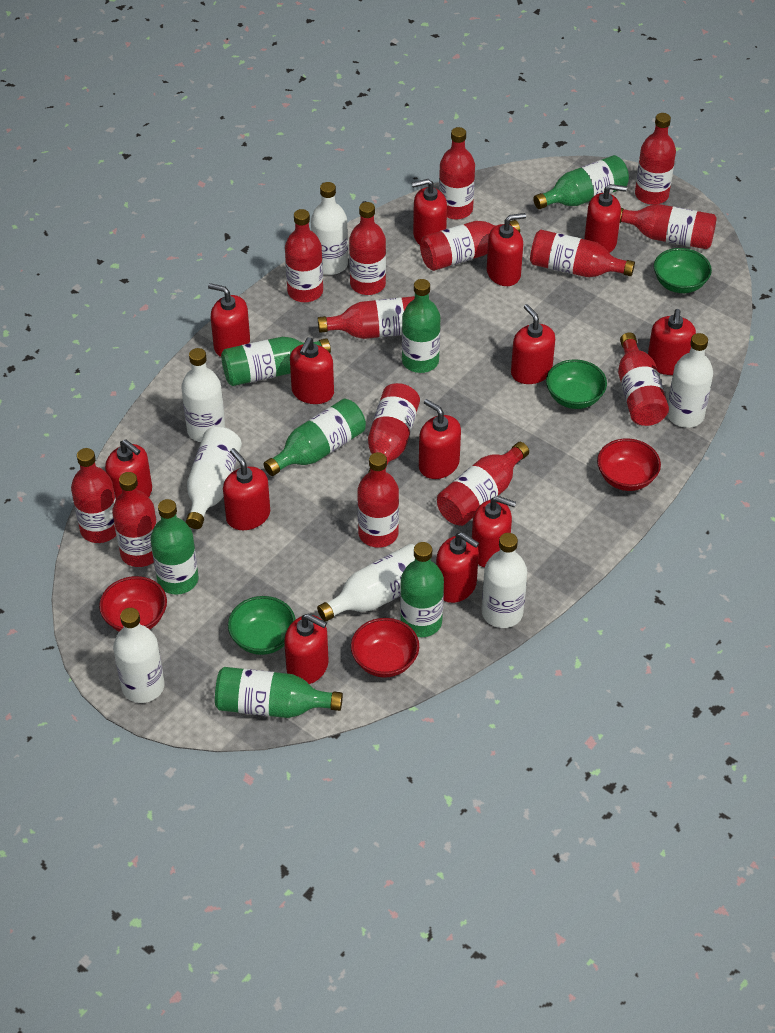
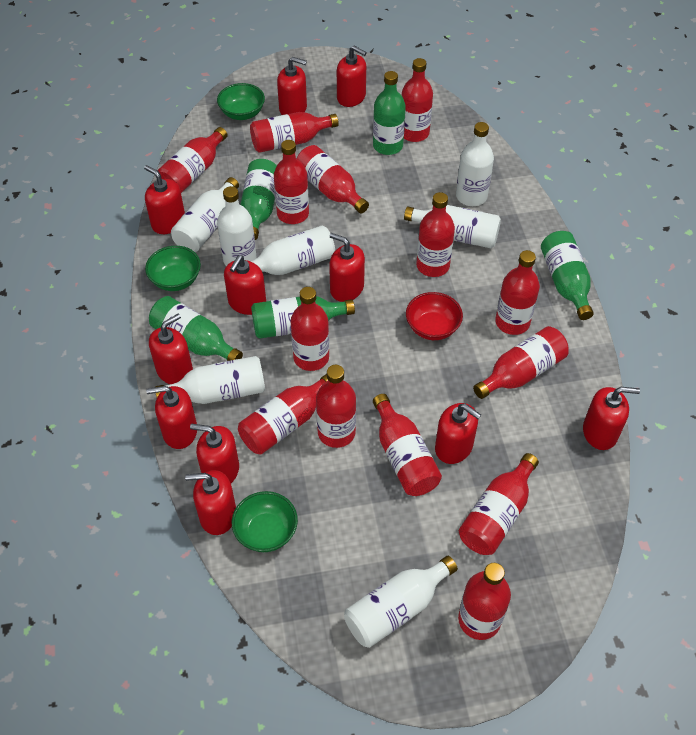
green bottle: [151,499,198,595] [215,667,343,718] [221,337,331,386] [264,399,366,476] [400,542,444,637] [402,279,441,373] [533,155,629,209] = 7 -> [149,296,243,361] [240,159,277,240] [251,296,355,339] [373,71,406,155] [541,231,594,320] = 5
red bowl: [99,576,167,631] [351,618,419,678] [597,438,661,491] = 3 -> [406,292,463,340] = 1
red soap dispenser: [105,439,152,499] [208,283,250,357] [223,448,270,530] [284,614,328,684] [290,337,334,404] [412,179,447,245] [419,399,461,479] [436,532,479,603] [472,496,516,568] [487,213,526,286] [511,304,555,384] [584,184,627,253] [648,309,696,375] = 13 -> [144,165,185,234] [146,386,197,449] [149,314,193,384] [185,470,236,535] [190,424,239,483] [224,255,266,315] [277,57,307,115] [329,233,365,302] [337,46,367,107] [435,403,481,464] [583,387,640,450] = 11

